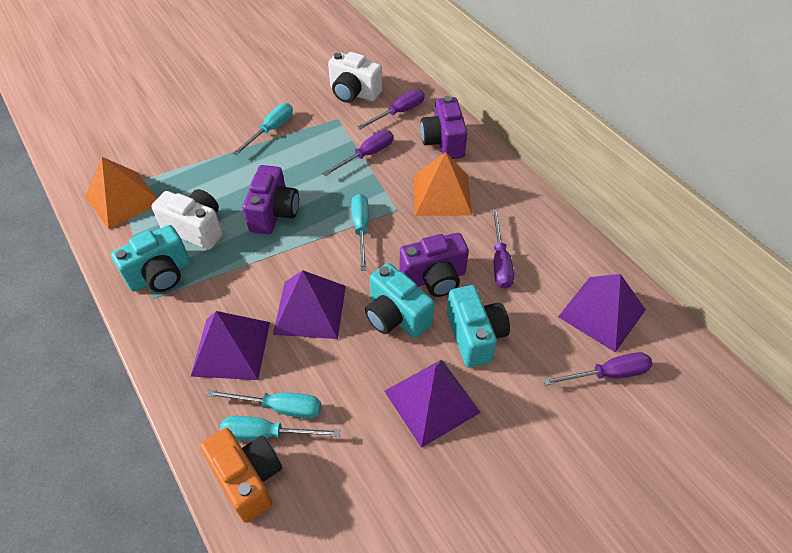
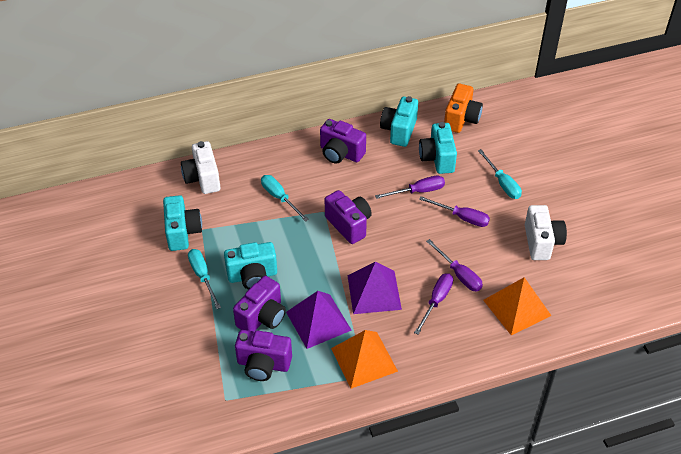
purple camera: [243,165,299,234] [400,233,469,297] [420,96,468,159] = 3 -> [233,276,286,331] [235,330,292,381] [320,119,366,164] [325,190,372,244] = 4
purple pyramid: [191,311,270,380] [273,270,346,339] [384,359,481,448] [558,274,646,353] = 4 -> [286,291,352,349] [347,261,402,314] = 2
turquoise camera: [111,225,190,292] [365,263,434,338] [447,285,510,367] = 3 -> [163,195,202,251] [224,242,277,290] [380,96,418,147] [419,122,457,174] = 4
turquoise screwdriver: [207,390,321,419] [220,416,340,441] [233,103,293,156] [351,194,369,271] = 4 -> [188,249,221,309] [261,175,309,222] [478,149,522,199] = 3

